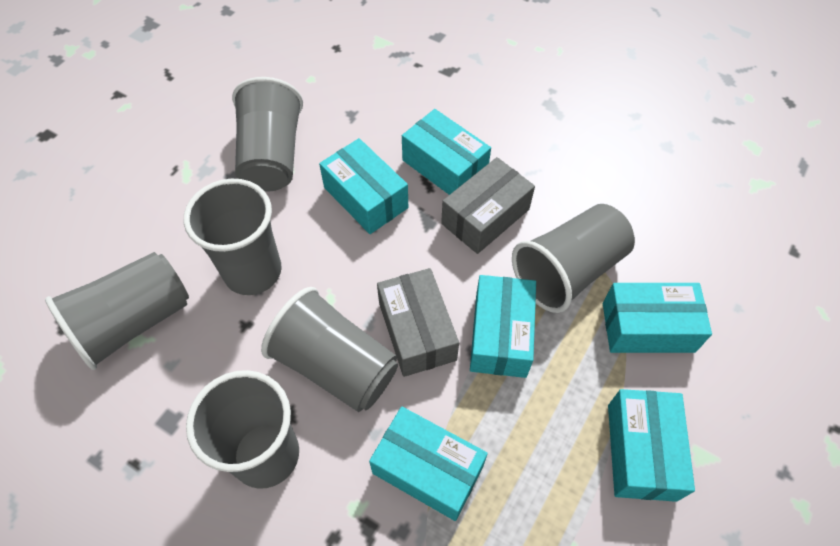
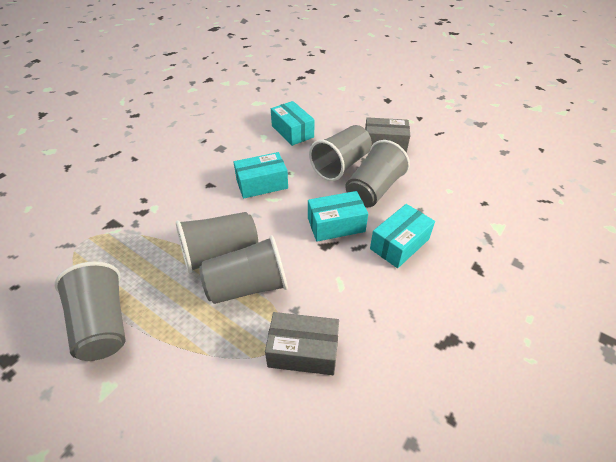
grey cup: [45,252,189,370] [184,178,282,295] [186,370,299,489] [232,77,303,192] [261,287,398,412] [512,204,635,313] = 6 -> [54,262,126,361] [176,212,258,273] [199,235,288,304] [309,125,372,181] [345,140,410,207] = 5
turquoise box: [319,138,408,234] [369,406,488,521] [402,109,491,195] [470,275,536,378] [603,283,712,353] [608,389,695,502] = 6 -> [234,152,288,199] [271,101,315,146] [308,191,368,241] [370,204,435,268] = 4

